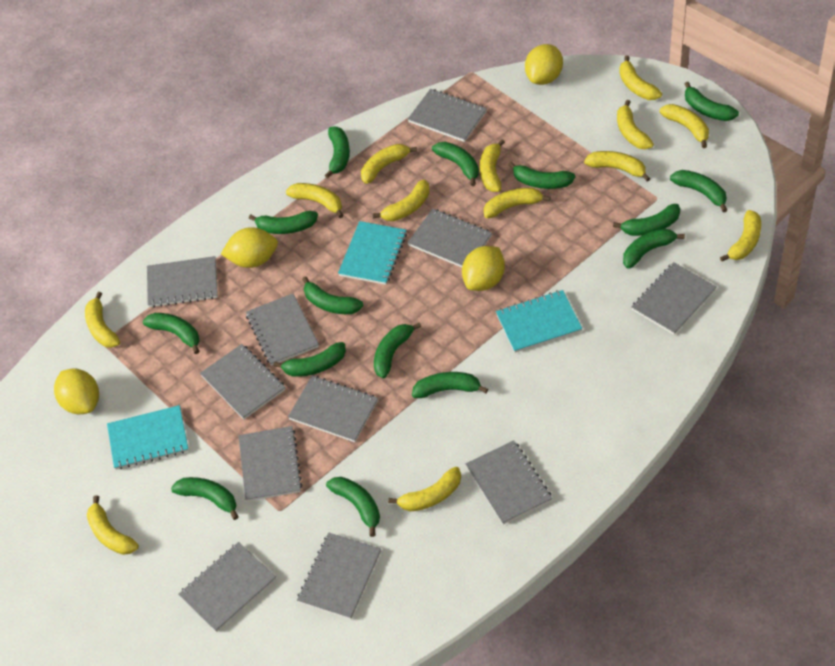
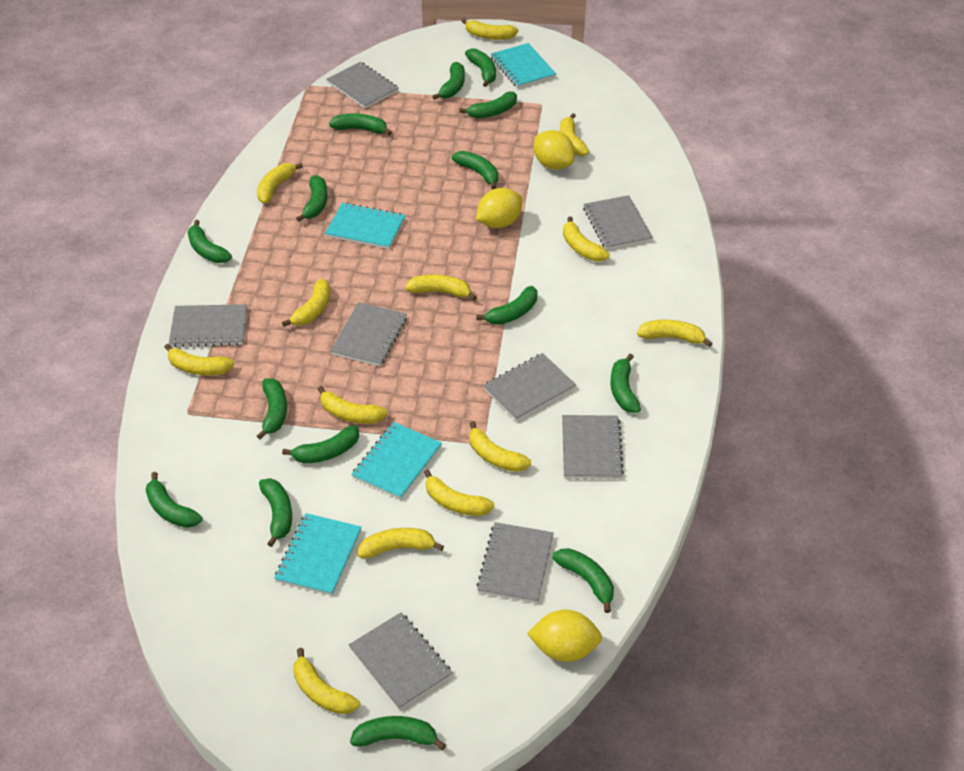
grey notebook: [147,256,218,308] [178,542,276,632] [200,344,285,420] [238,426,302,501] [246,294,319,366] [288,375,378,442] [297,532,381,619] [407,209,492,267] [408,89,487,142] [465,440,552,525] [632,262,716,335] = 11 -> [169,304,247,347] [327,62,399,109] [331,302,407,366] [349,612,452,710] [476,522,554,603] [483,353,576,421] [562,415,624,479] [583,195,653,250] = 8
turquoise notebook: [107,405,189,470] [338,221,407,285] [496,290,583,353] = 3 -> [274,513,362,596] [325,202,405,249] [351,422,442,500] [491,43,556,88] = 4
yellow lemon: [54,369,99,414] [221,227,278,268] [462,246,505,291] [525,44,563,85] = 4 -> [476,188,523,228] [527,610,602,662] [534,130,575,170] = 3

